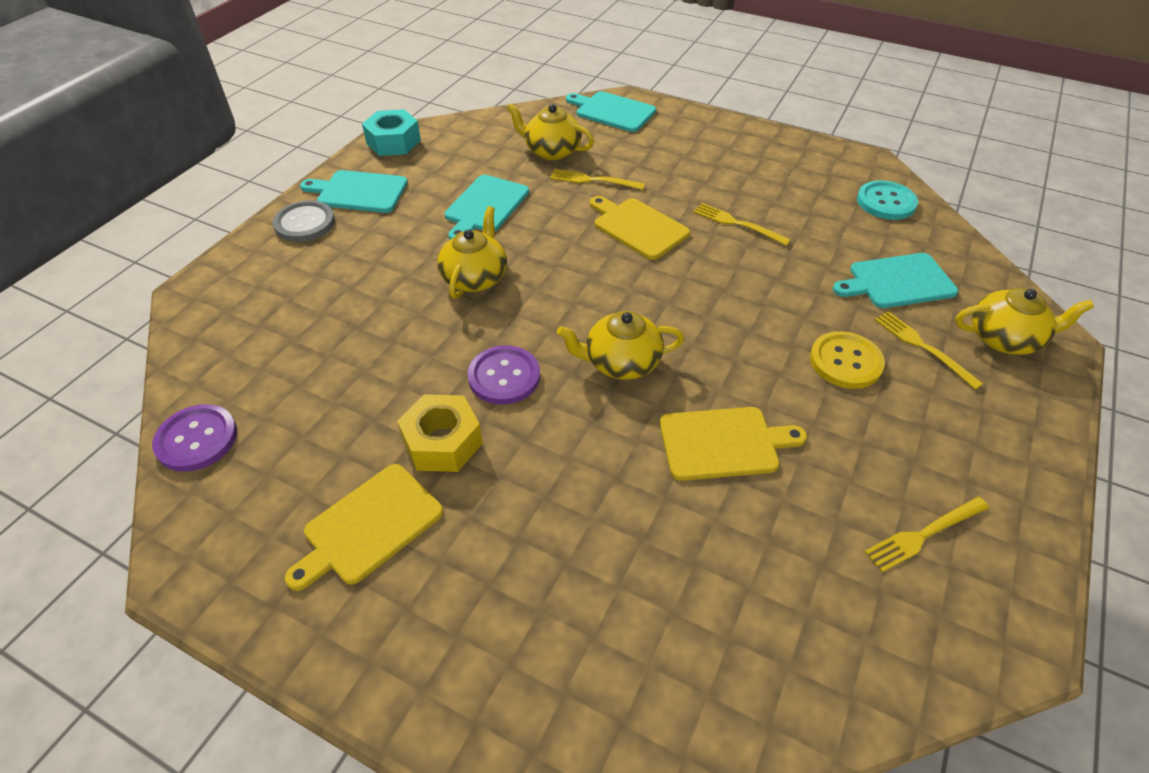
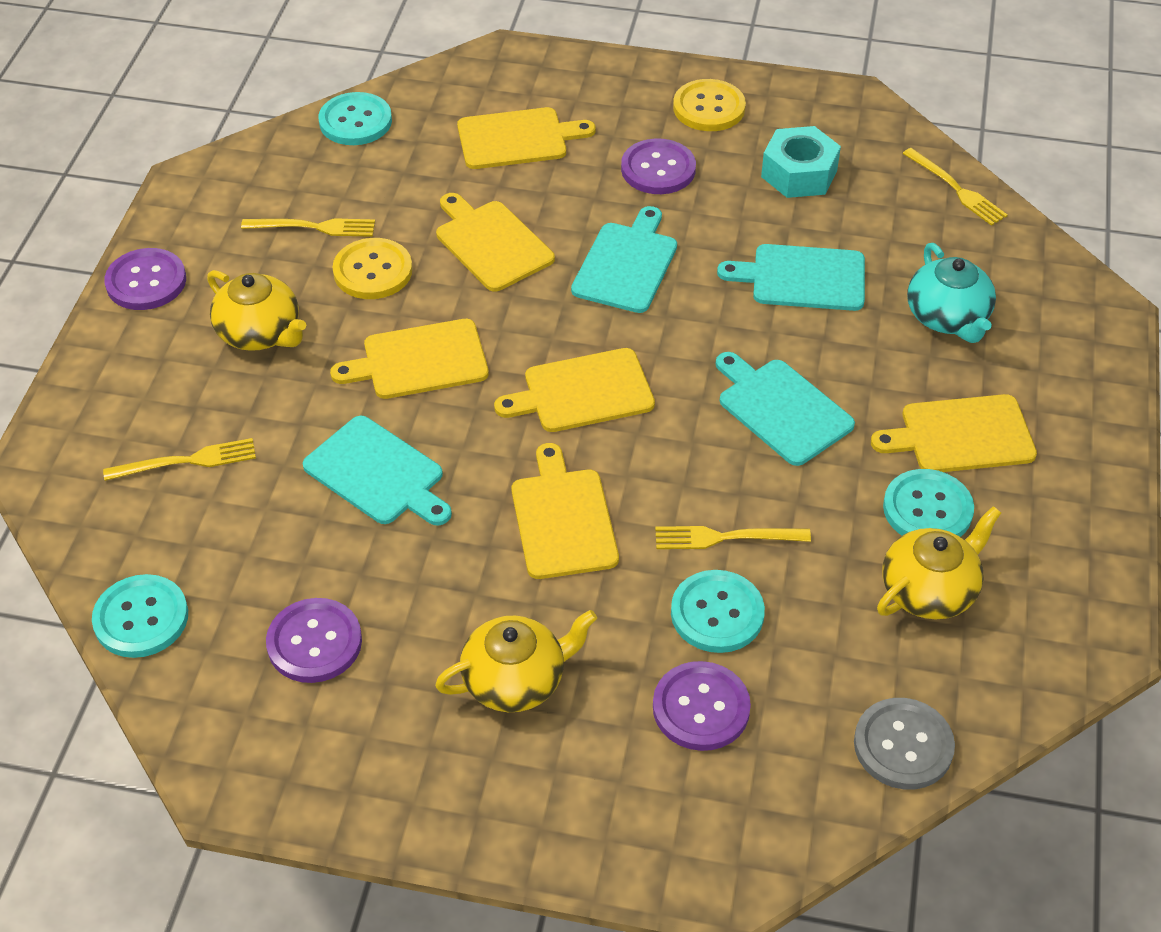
purple button: [152,404,237,472] [467,345,540,405] = 2 -> [104,248,186,310] [266,598,362,683] [621,138,696,194] [653,661,751,751] = 4
turquoise button: [857,180,918,220] = 1 -> [92,574,188,658] [318,92,392,145] [671,570,765,653] [883,469,974,537] = 4
turquoise teapot: none = 0 -> [907,243,996,343] = 1
yellow button: [810,331,885,389] = 1 -> [332,238,412,299] [673,79,746,131] = 2
yellow cutting board: [285,464,443,591] [590,196,690,260] [660,407,807,481] = 3 -> [330,319,489,399] [436,193,555,292] [457,107,596,169] [494,348,655,432] [511,443,619,579] [871,394,1037,472] = 6
yellow nut: [397,394,483,472] = 1 -> none = 0
yellow teapot: [437,206,507,299] [507,103,594,160] [557,311,684,380] [955,288,1094,355] = 4 -> [207,270,306,351] [435,610,597,712] [877,506,1001,619] = 3

